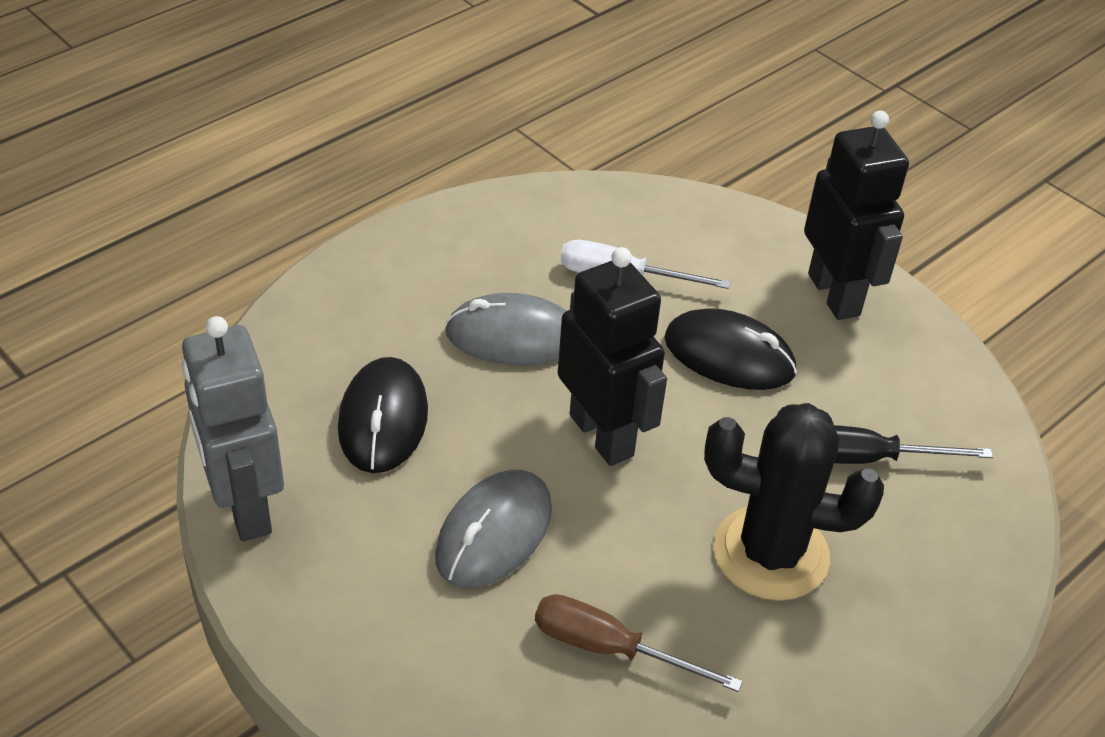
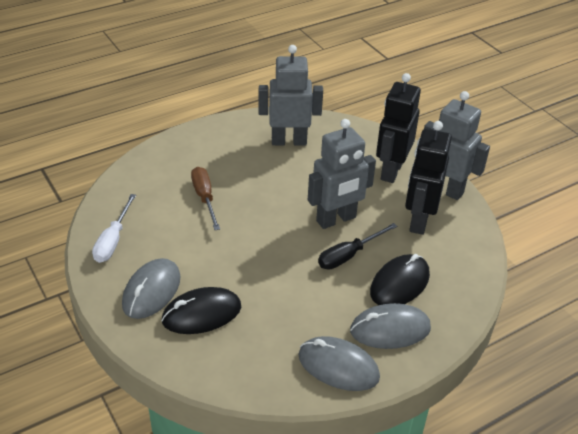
black cactus: [704,403,884,601] = 1 -> none = 0
grey mouse: [435,470,552,588] [445,293,567,365] = 2 -> [122,258,181,319] [298,336,380,391] [350,303,431,349] = 3
grey robot: [181,316,284,542] = 1 -> [259,45,323,146] [308,119,376,229] [424,91,490,200] = 3

